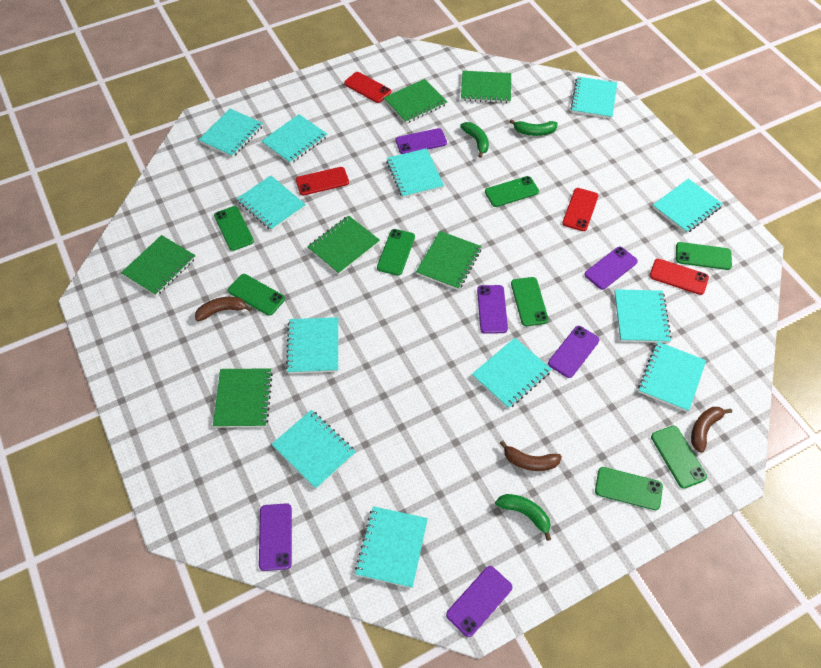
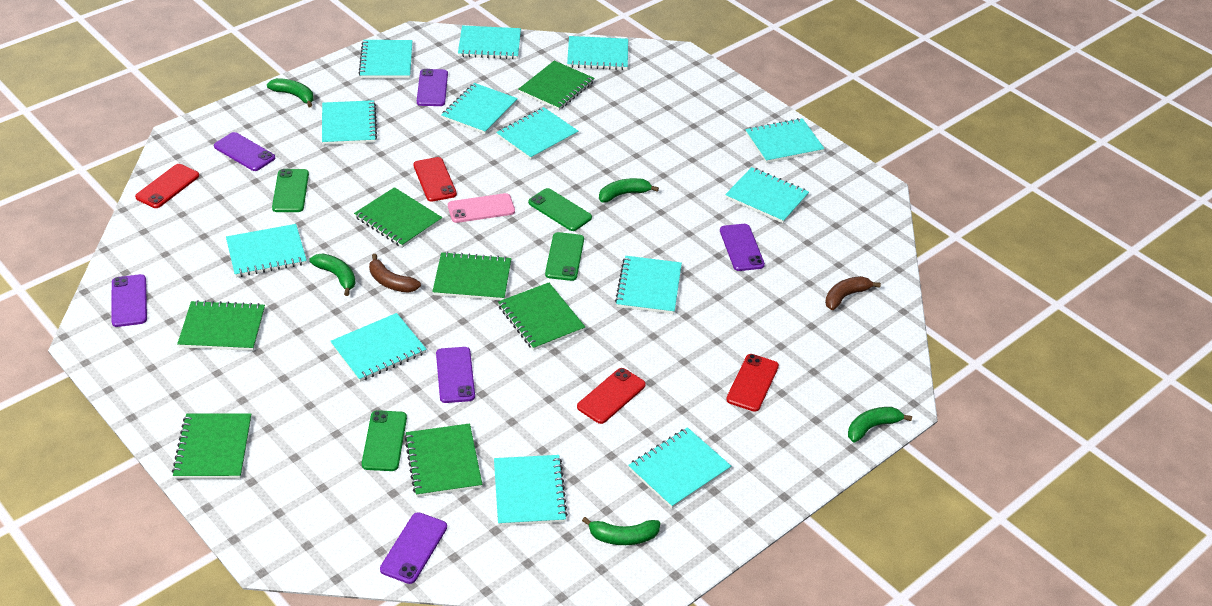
brown banana: [195,297,252,321] [500,440,562,471] [691,407,732,453] = 3 -> [369,254,421,293] [825,276,881,310] = 2
green banana: [460,122,489,158] [495,494,551,541] [509,119,558,136] = 3 -> [267,78,313,108] [309,253,355,296] [582,517,660,545] [599,178,659,202] [848,407,912,442] = 5
green notebook: [121,235,196,296] [213,368,273,428] [307,215,380,274] [384,79,447,123] [416,231,482,290] [461,71,511,103] = 6 -> [172,413,251,479] [177,300,265,351] [354,187,442,248] [405,423,482,497] [432,252,511,301] [498,283,585,351] [518,61,594,110] = 7
green phone: [214,206,254,251] [228,274,285,316] [377,229,415,276] [485,176,539,207] [511,277,549,326] [595,467,663,510] [651,426,707,489] [676,242,732,270] = 8 -> [272,169,309,212] [362,410,407,471] [528,188,592,231] [545,232,584,281] = 4
pink phone: none = 0 -> [448,193,515,223] = 1
turquoise notebook: [199,109,263,157] [237,176,306,231] [261,114,328,164] [271,410,356,489] [286,317,338,374] [355,506,428,588] [386,148,444,198] [472,338,552,409] [570,77,617,119] [614,289,672,343] [638,342,706,412] [652,179,723,233] = 12 -> [226,224,307,277] [322,100,377,145] [330,313,426,382] [359,40,412,78] [442,83,518,134] [458,26,521,59] [494,455,568,526] [496,107,578,160] [567,36,628,70] [615,256,682,314] [628,427,731,508] [725,167,809,223] [745,118,825,163] = 13

